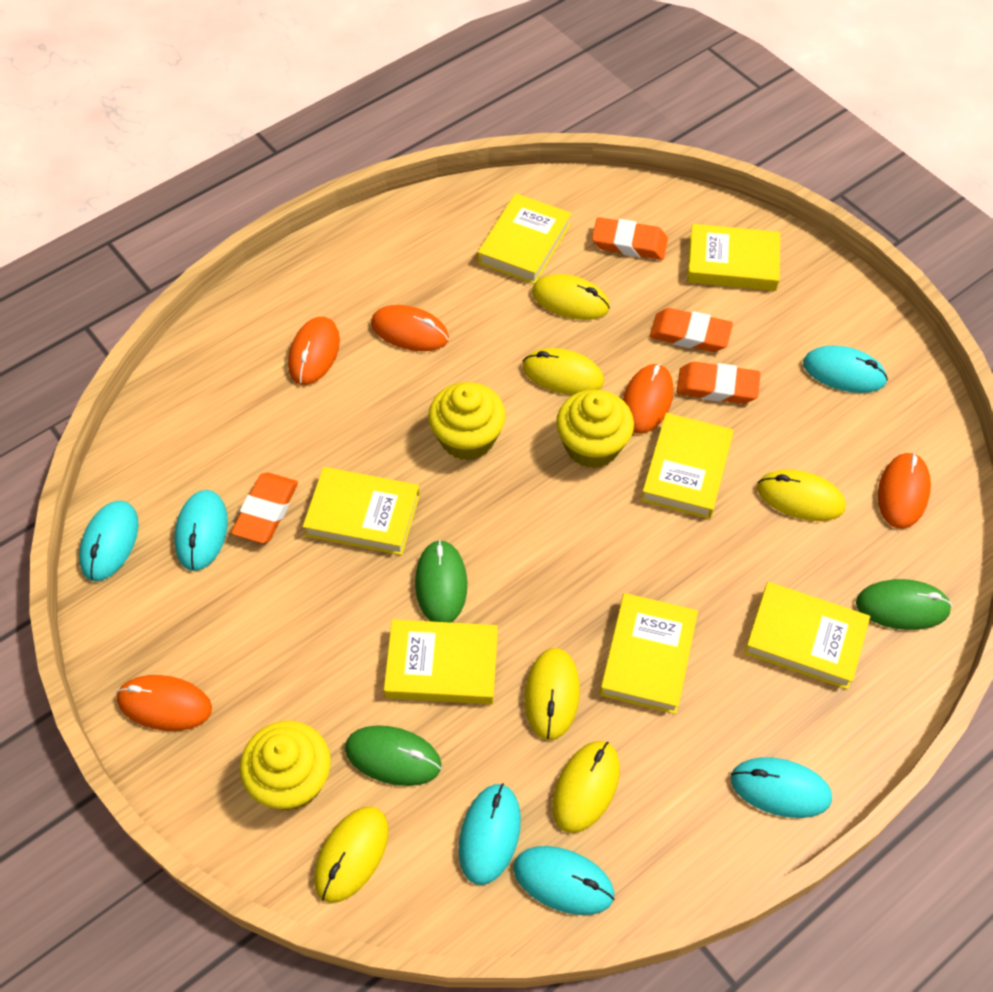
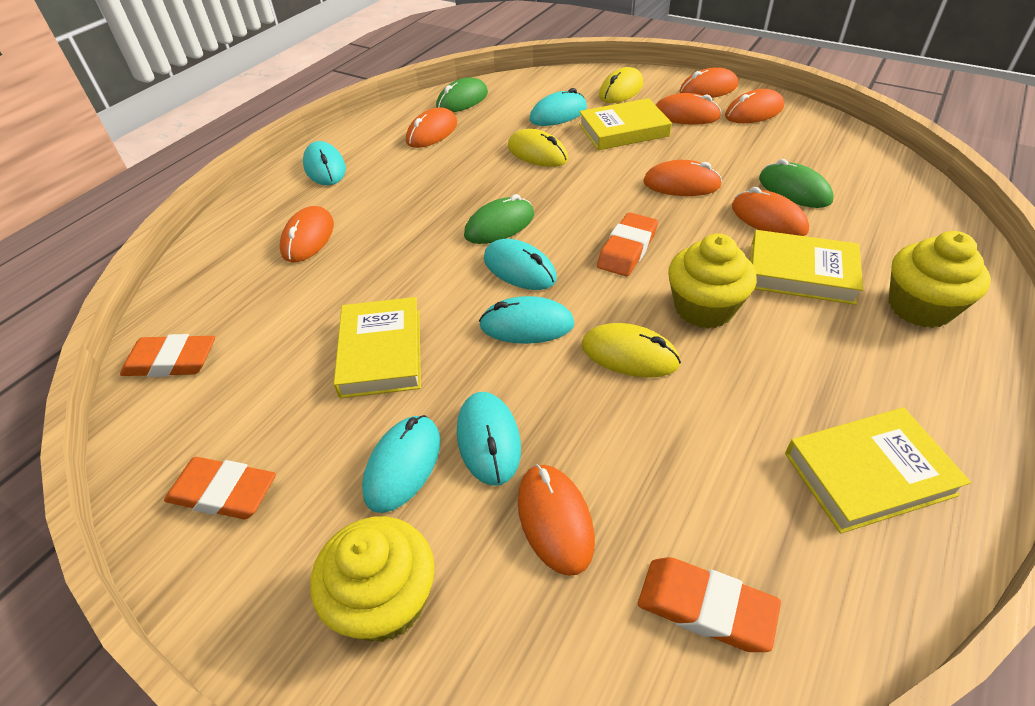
orange mouse: [117,675,212,731] [288,317,340,385] [371,305,449,351] [623,363,673,434] [878,452,931,529] = 5 -> [280,206,334,263] [406,108,457,148] [518,464,595,576] [643,160,722,196] [656,93,722,125] [679,67,738,98] [725,89,784,123] [732,187,809,236] = 8
yellow book: [303,467,420,555] [384,619,498,704] [478,193,572,284] [600,593,698,714] [641,413,734,519] [687,224,780,291] [744,582,870,689] = 7 -> [334,297,421,398] [579,98,672,150] [750,230,863,305] [785,407,971,534] = 4
yellow mouse: [314,806,389,903] [523,348,604,395] [525,648,580,740] [532,274,610,320] [552,741,620,833] [757,469,846,521] = 6 -> [508,129,568,167] [581,323,681,378] [599,67,643,103] = 3

